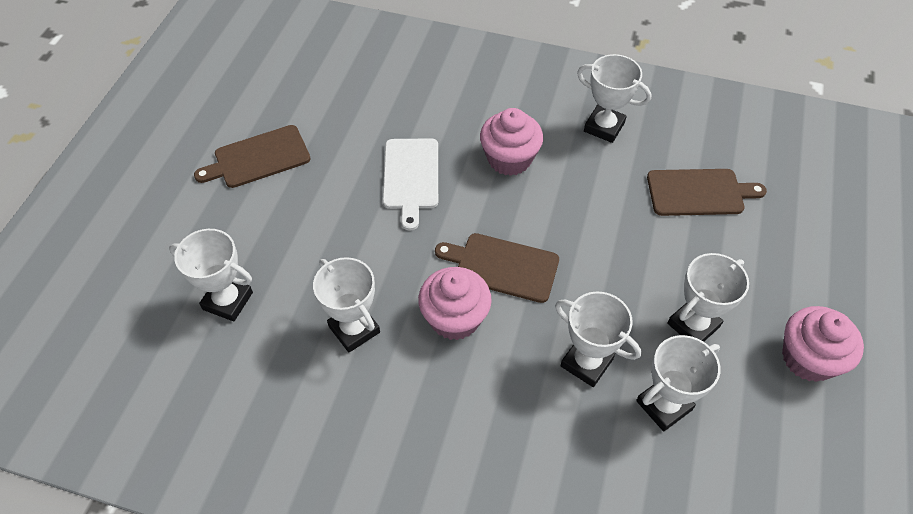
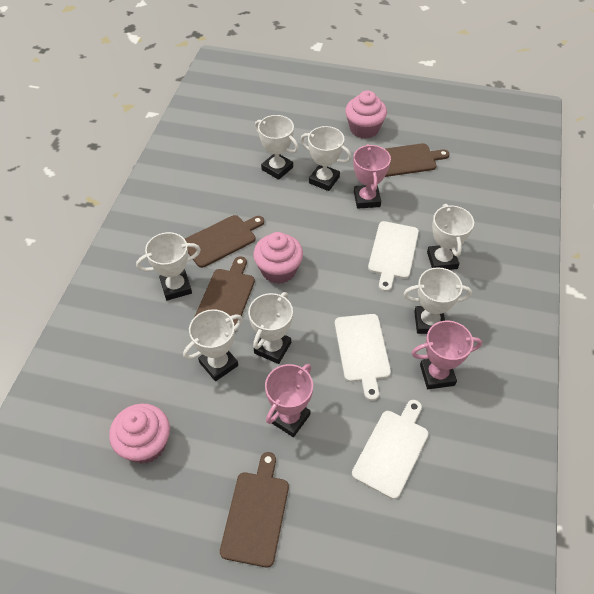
brown cutting board: [194,125,311,188] [435,233,559,303] [647,169,767,216] = 3 -> [185,215,264,268] [195,256,255,326] [220,452,289,568] [385,143,450,177] = 4
pink trophy: none = 0 -> [265,364,313,437] [353,144,391,209] [412,321,482,389] = 3
white cutting board: [383,138,438,231] = 1 -> [335,314,391,401] [352,400,428,499] [368,221,419,292] = 3
white trophy: [169,229,253,321] [313,257,380,352] [555,291,641,387] [577,54,651,143] [636,335,721,431] [667,253,749,342] = 6 -> [136,232,201,300] [183,309,243,381] [248,292,293,364] [255,115,299,180] [300,126,352,191] [404,267,472,334] [427,204,474,270] = 7

